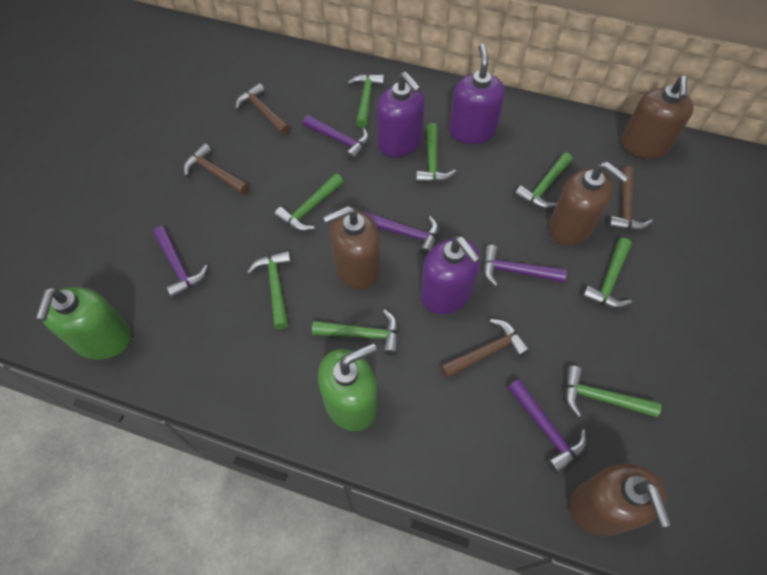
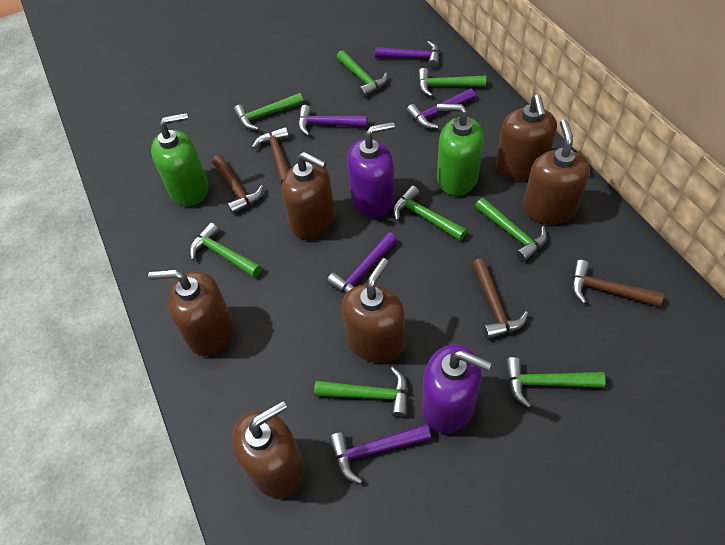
brown soap dispenser: [323,206,380,290] [549,162,629,245] [569,463,672,537] [621,76,694,159] = 4 -> [148,269,233,356] [232,401,305,498] [282,152,335,240] [342,258,405,363] [496,95,557,180] [523,119,590,224] = 6
purple soap dispenser: [377,72,425,157] [420,236,481,314] [449,44,505,144] = 3 -> [347,122,395,218] [422,344,492,434] = 2

